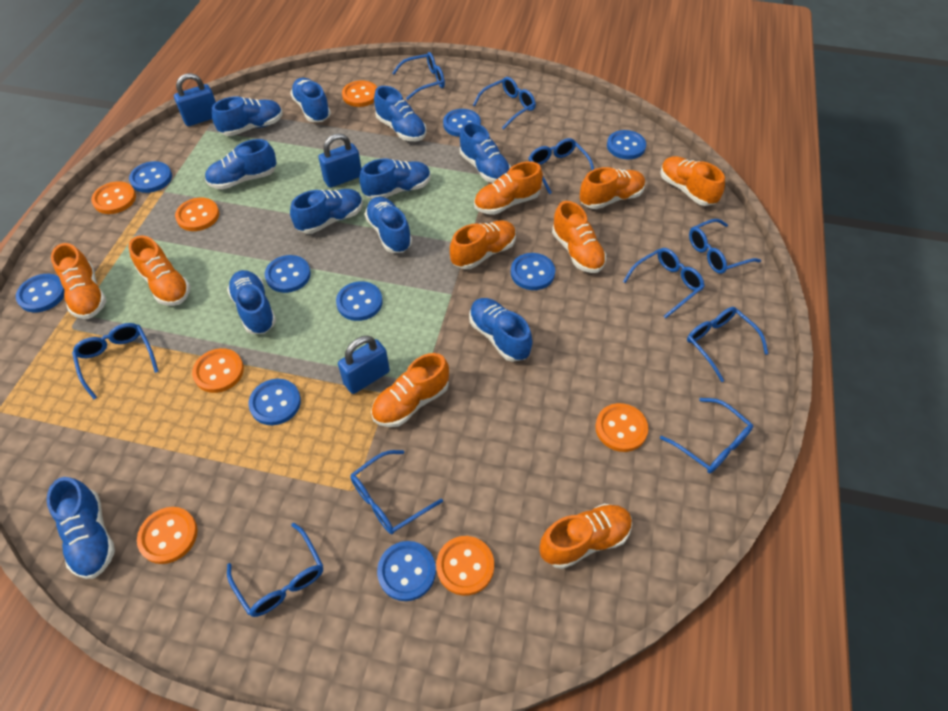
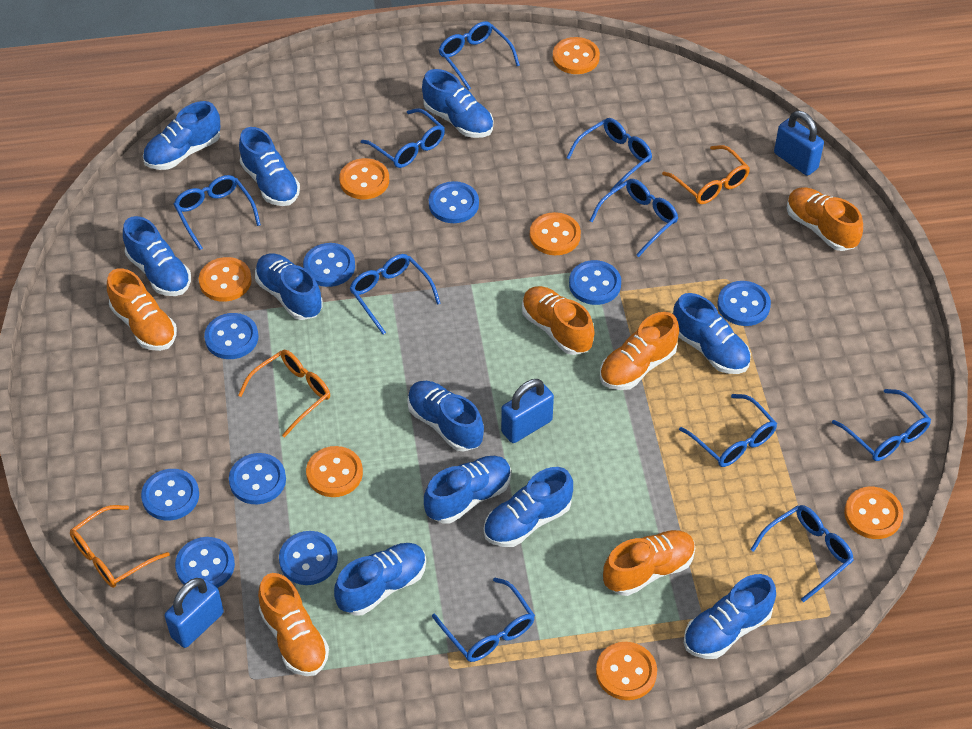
orange glasses: none = 0 -> [70,505,170,588] [238,350,330,438] [662,145,750,204] = 3
orange shoe: [51,243,106,319] [128,235,191,306] [371,353,449,427] [450,220,516,269] [474,161,543,215] [540,504,632,569] [552,201,606,273] [580,167,646,209] [660,156,725,206] = 9 -> [107,268,177,351] [258,573,329,676] [522,286,594,355] [600,312,679,390] [603,530,695,596] [787,187,863,251] = 6

